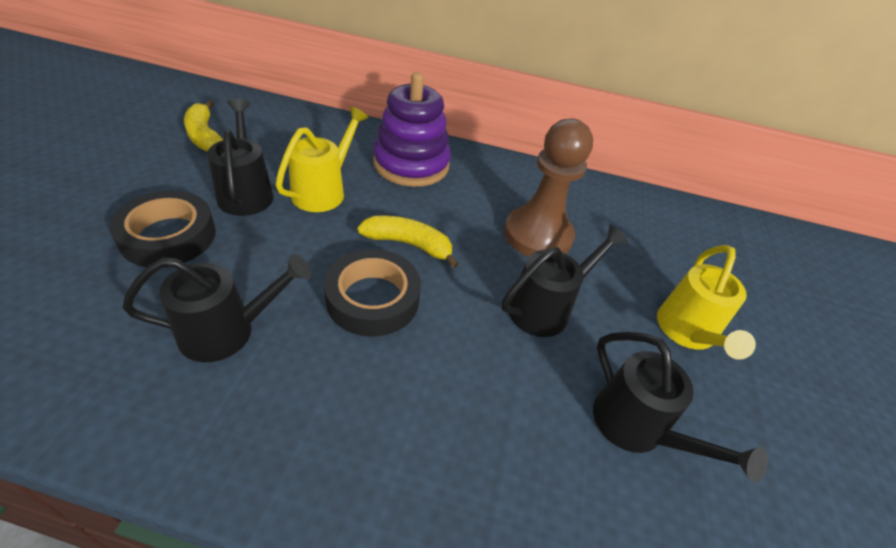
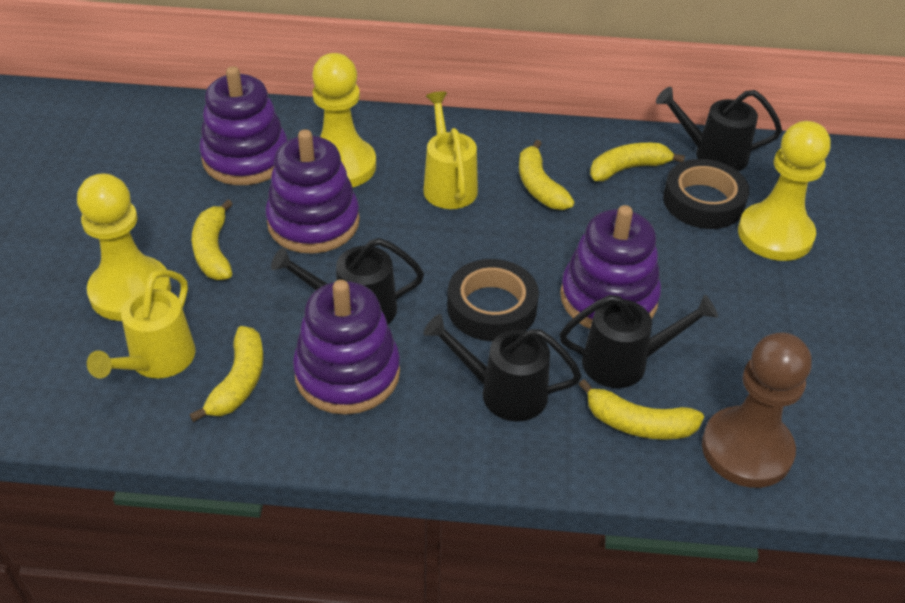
purple stacking toy: [373,72,451,187] = 1 -> [200,66,288,185] [266,130,360,254] [293,280,400,415] [560,205,661,329] = 4
yellow banana: [184,100,223,152] [357,215,458,268] = 2 -> [190,326,263,422] [192,199,233,280] [519,140,574,210] [578,379,704,440] [590,143,685,181] = 5
yellow pawn: none = 0 -> [77,173,171,321] [312,53,376,187] [738,121,831,261] = 3

